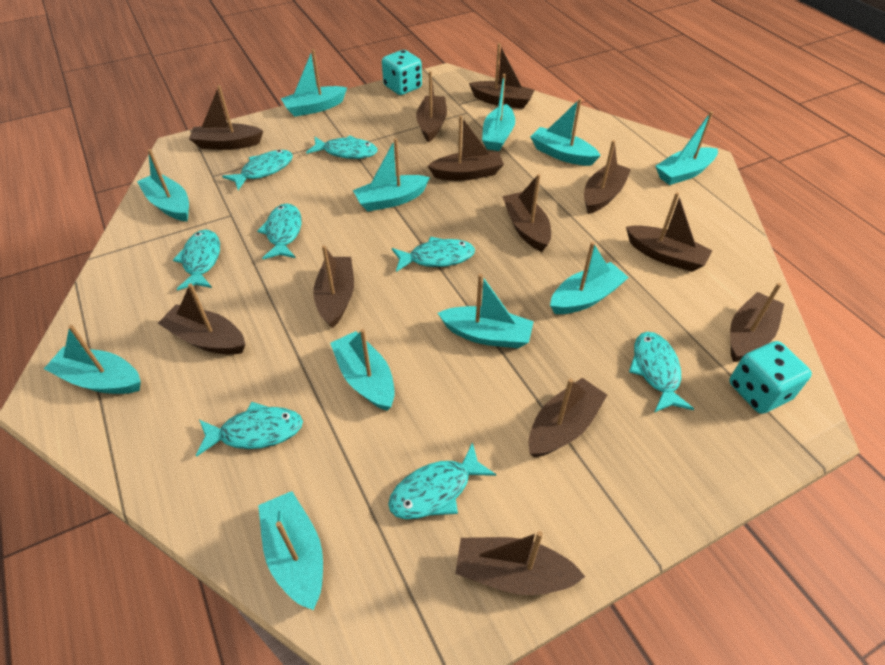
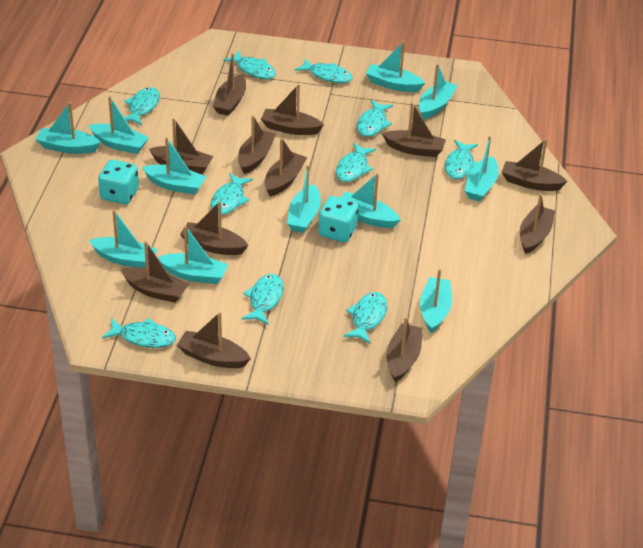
turquoise fish: [173,229,220,291] [196,402,303,456] [222,150,293,190] [257,203,302,259] [306,135,378,159] [388,442,496,519] [392,237,475,272] [629,332,694,413] = 8 -> [102,318,176,348] [124,87,160,125] [211,173,253,215] [223,50,276,79] [242,274,284,325] [295,58,353,83] [336,143,376,182] [343,292,387,344] [357,100,393,137] [445,140,478,179] = 10

